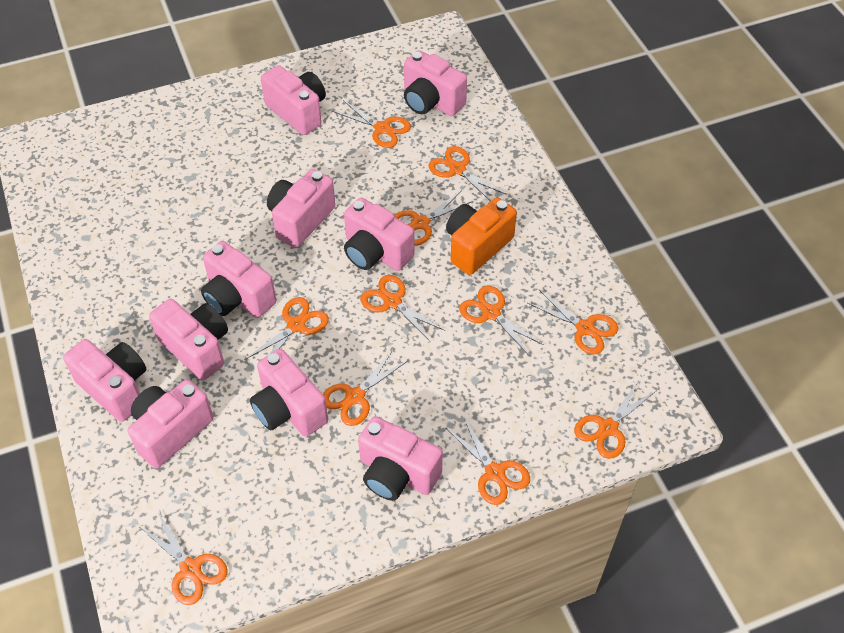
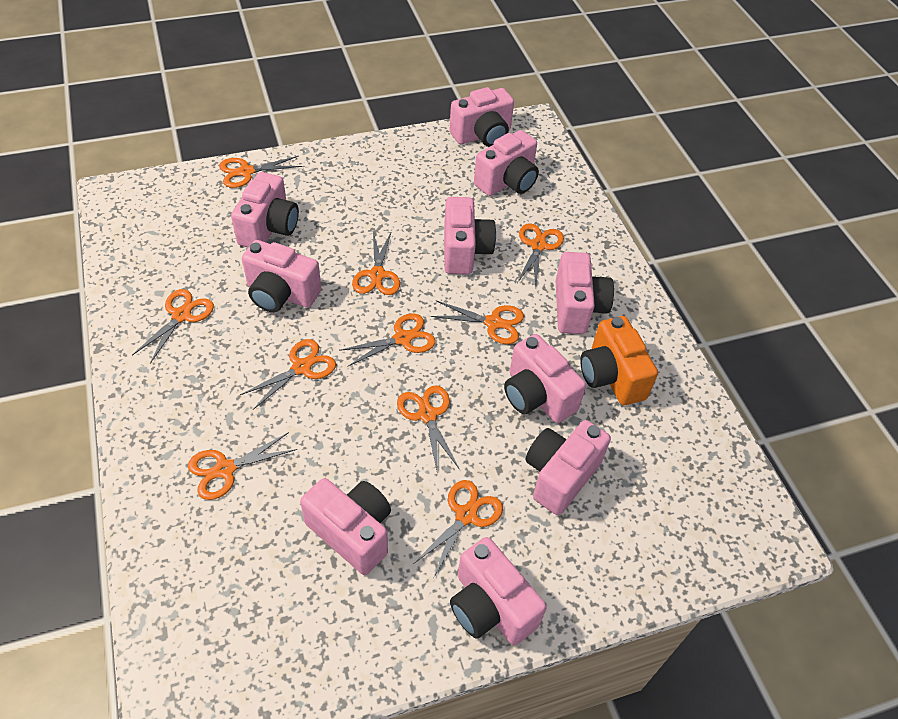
orange scissors: [140,513,227,605] [244,297,329,360] [323,350,408,426] [333,100,411,148] [360,275,445,342] [394,190,473,246] [428,146,505,201] [446,416,530,505] [459,285,544,356] [527,289,618,354] [574,380,657,459] = 11 -> [132,289,214,364] [188,432,297,500] [219,156,302,188] [240,339,336,410] [339,313,436,367] [352,231,400,295] [397,385,459,470] [413,480,503,579] [431,301,524,344] [517,223,564,286] = 10

